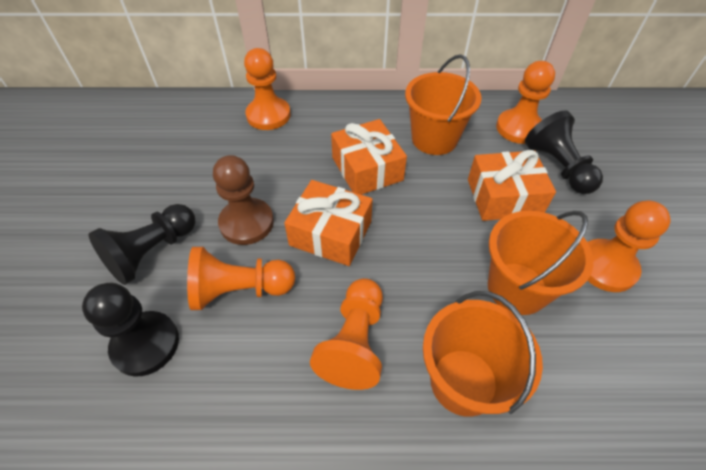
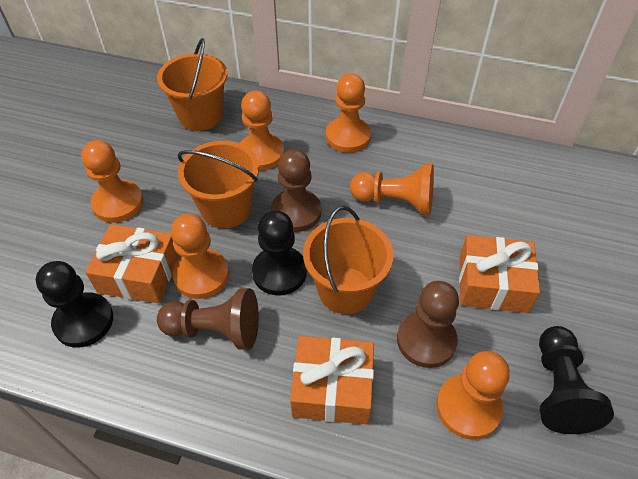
brown pawn: [213,155,274,245] = 1 -> [157,288,259,350] [271,149,321,232] [397,281,459,368] = 3
orange pawn: [187,247,295,310] [244,48,291,130] [310,278,383,390] [496,61,555,144] [587,201,671,292] = 5 -> [81,140,143,223] [171,214,229,299] [239,91,284,170] [326,74,371,153] [350,163,434,215] [436,351,510,439] = 6

